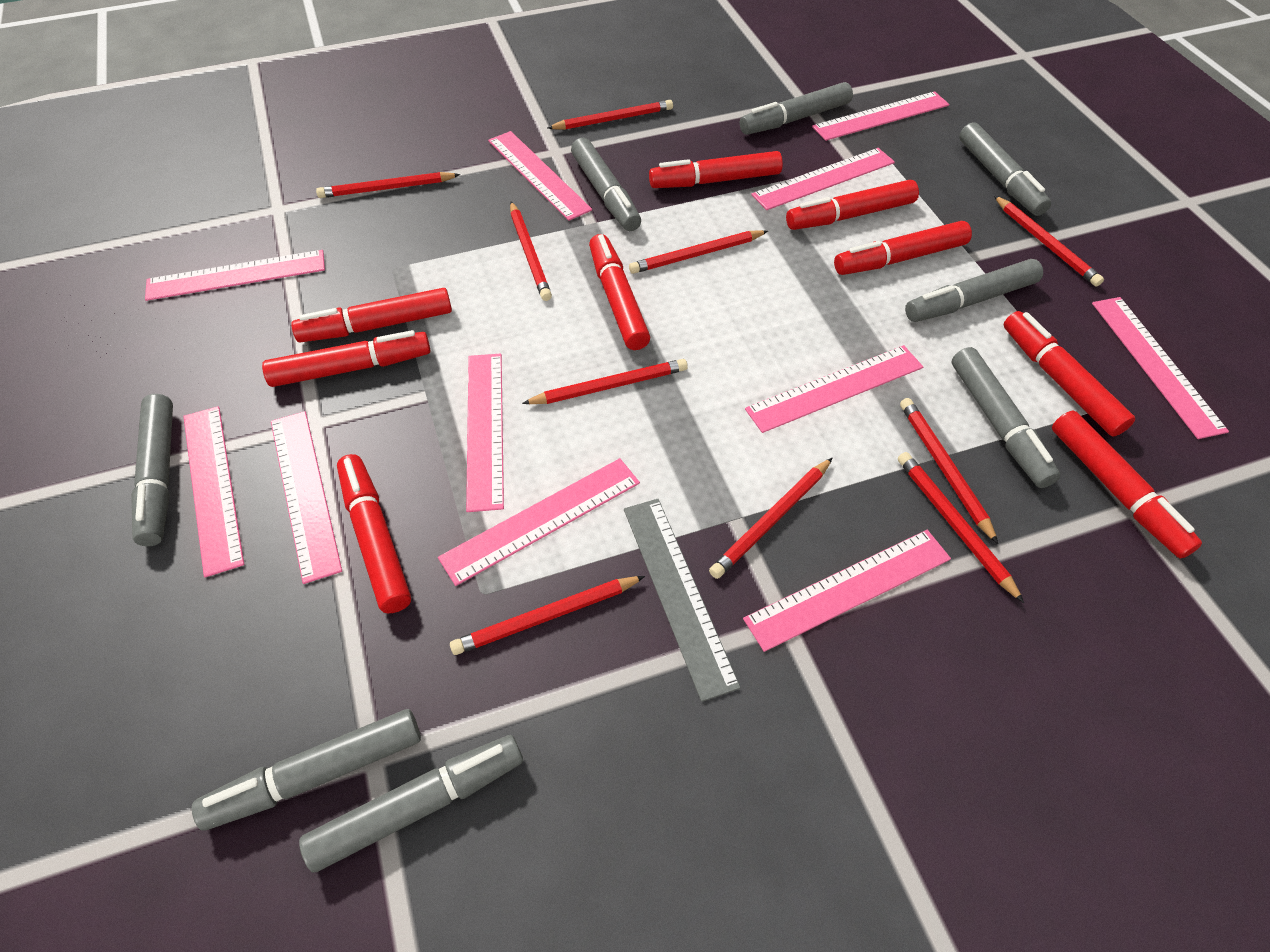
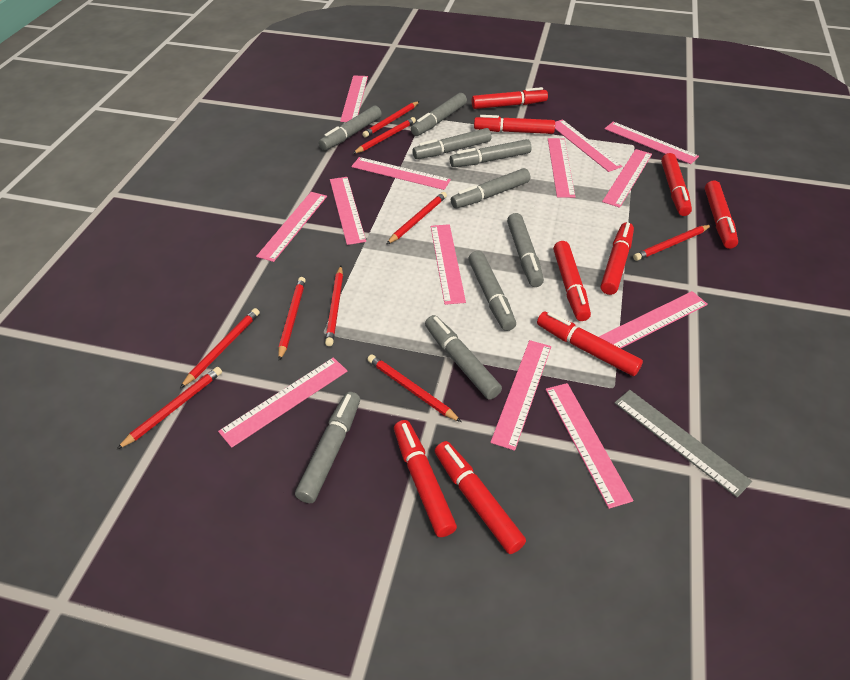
grey marker: [131,394,173,546] [192,709,421,830] [299,735,523,873] [571,138,641,231] [740,82,853,135] [905,259,1043,322] [952,347,1061,488] [959,122,1051,216] = 8 -> [295,391,360,503] [319,106,382,150] [411,93,467,136] [412,128,491,159] [425,315,502,400] [450,139,531,167] [451,168,530,208] [468,251,516,331] [507,213,544,287] = 9
pink ruler: [145,250,325,301] [183,406,244,577] [271,411,342,584] [438,458,640,586] [466,353,504,512] [488,131,592,221] [743,530,951,652] [745,345,923,433] [751,148,895,210] [812,91,949,141] [1092,297,1229,439] = 11 -> [218,357,347,448] [256,192,327,262] [330,177,366,245] [340,76,368,122] [351,157,451,190] [431,224,466,305] [490,340,551,451] [546,383,633,509] [548,138,575,198] [555,119,622,172] [599,291,708,348] [602,149,652,208] [605,122,699,164] = 13
red pencil: [316,172,460,198] [450,576,645,655] [510,202,552,301] [522,359,688,404] [547,100,673,130] [629,230,768,274] [709,458,832,579] [898,452,1024,603] [900,398,998,544] [994,195,1104,287] = 10 -> [117,367,222,449] [180,308,260,388] [278,277,306,361] [325,266,343,346] [353,117,416,154] [362,101,420,138] [367,355,461,422] [386,192,447,245] [633,225,711,261] = 9

